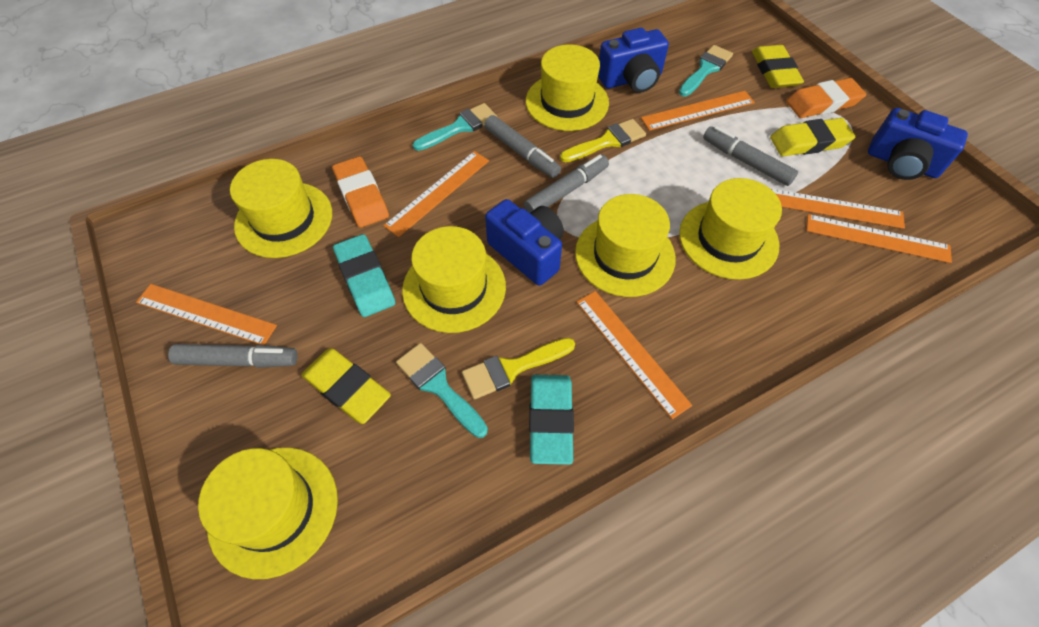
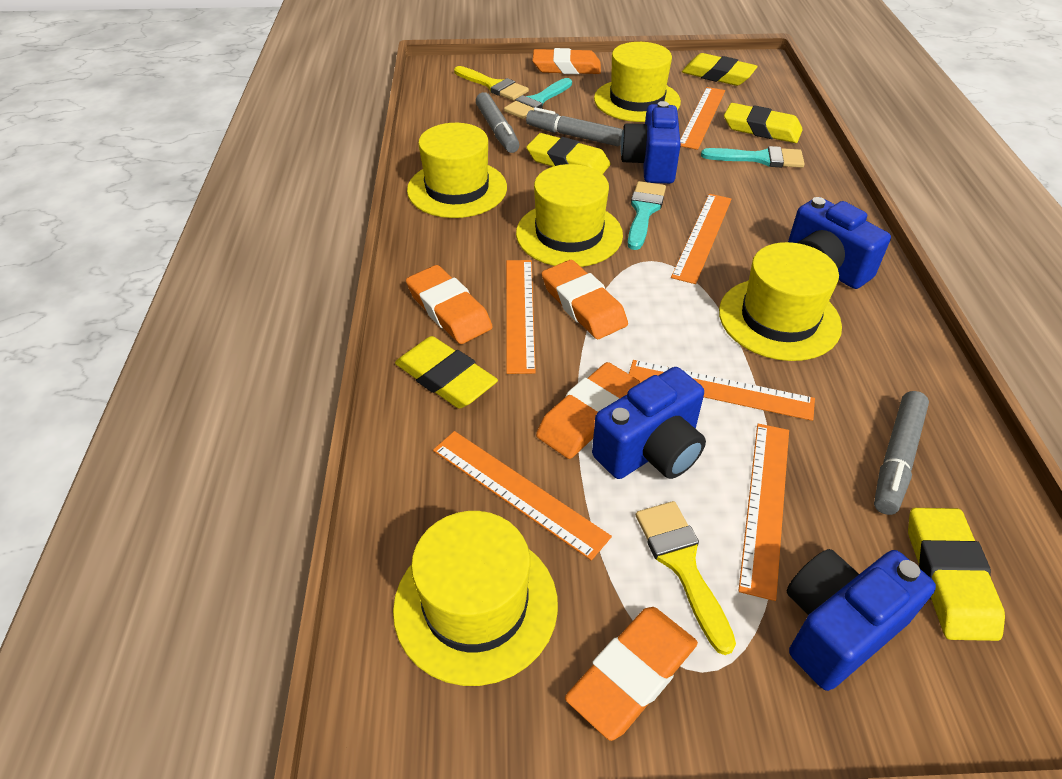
blue camera: [485,199,564,286] [598,28,669,93] [868,108,968,180] = 3 -> [592,367,706,479] [620,101,681,184] [787,549,936,691] [788,197,891,289] = 4
grey marker: [168,344,298,368] [484,115,561,178] [524,155,609,213] [703,126,798,186] = 4 -> [476,92,519,153] [526,107,623,146] [874,391,929,515] = 3
orange eraser: [332,156,389,228] [786,78,866,118] = 2 -> [406,265,493,344] [532,48,601,74] [536,362,641,459] [542,260,628,339] [565,607,698,741] = 5
turquoise eraser: [333,234,395,317] [529,375,574,465] = 2 -> none = 0
yellow eraser: [301,348,391,424] [752,45,804,88] [770,118,855,156] = 3 -> [395,336,498,409] [526,133,611,174] [682,53,758,86] [724,103,803,143] [908,508,1005,641] = 5
yellow hat: [198,448,338,579] [230,159,332,258] [402,226,506,333] [526,44,609,131] [575,194,676,297] [679,178,782,280] = 6 -> [393,511,558,686] [407,123,507,218] [516,164,623,267] [594,42,681,122] [719,242,842,361] = 5

